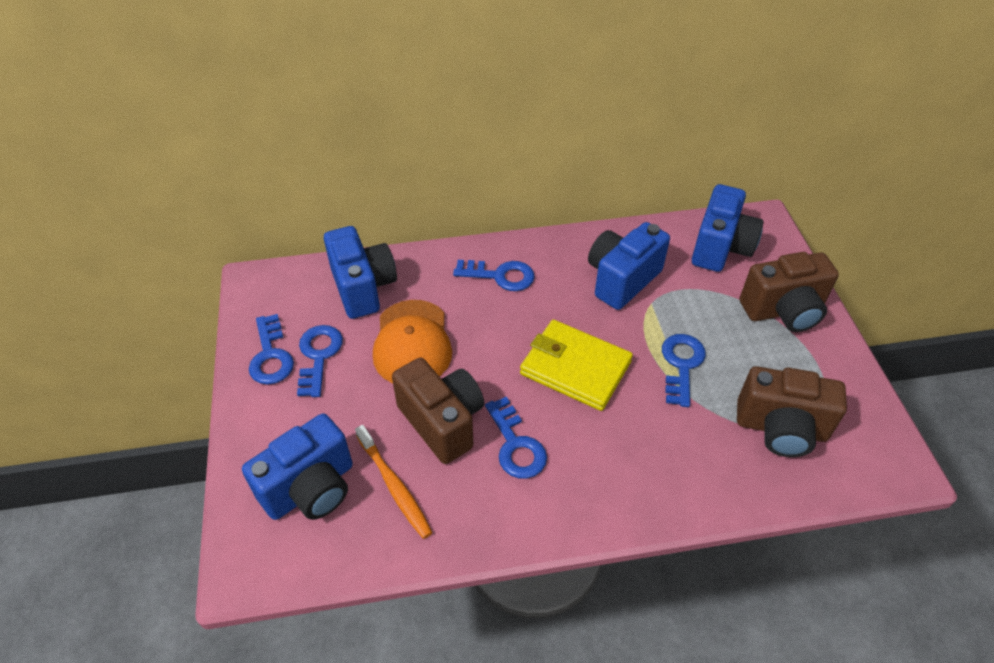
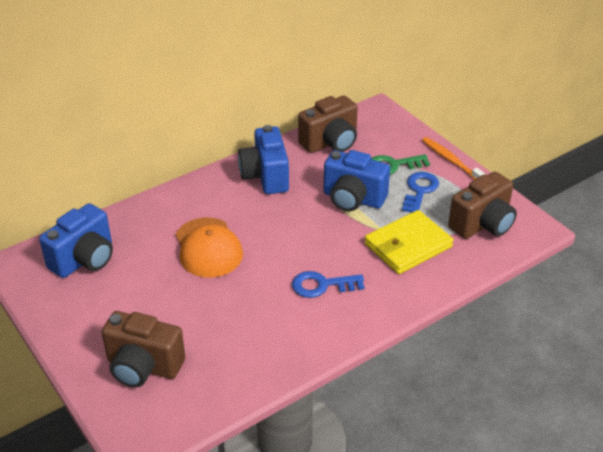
blue camera: [242,414,353,520] [324,226,397,319] [588,222,670,310] [692,184,764,272] = 4 -> [39,203,113,278] [238,125,289,194] [323,150,390,212] = 3
blue key: [249,314,294,385] [297,325,343,397] [453,260,535,291] [485,397,547,479] [662,334,706,407] = 5 -> [292,271,364,298] [402,172,439,212] = 2
green key: none = 0 -> [371,154,430,175] = 1

